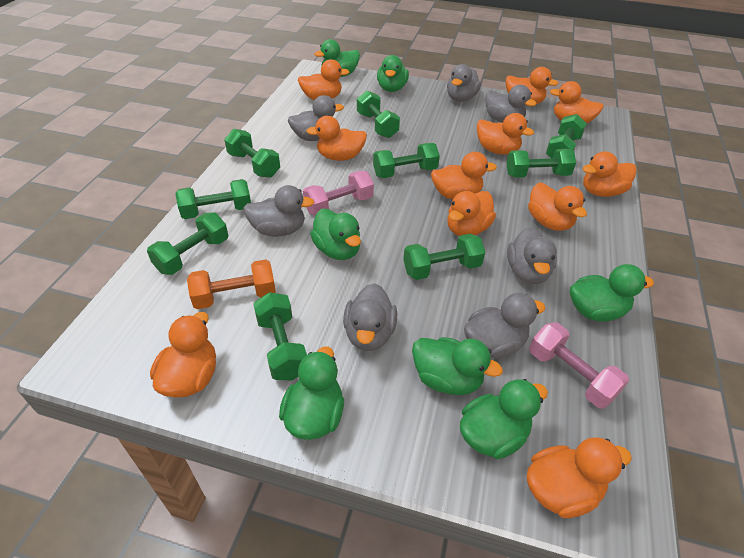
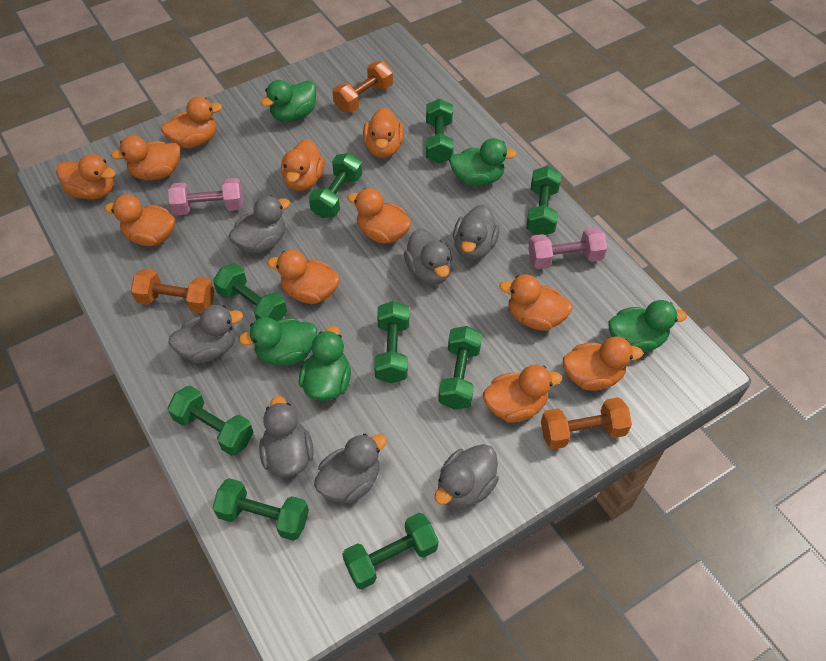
green duck: [279,346,344,440] [310,209,361,260] [314,39,360,77] [377,55,409,92] [412,337,503,395] [460,379,548,459] [570,264,654,322] = 7 -> [239,317,317,365] [261,80,316,122] [299,326,351,401] [449,138,517,186] [609,300,687,353] = 5
orange dumbbell: [187,259,276,309] = 1 -> [131,268,214,313] [332,61,393,113] [541,397,632,450] = 3

